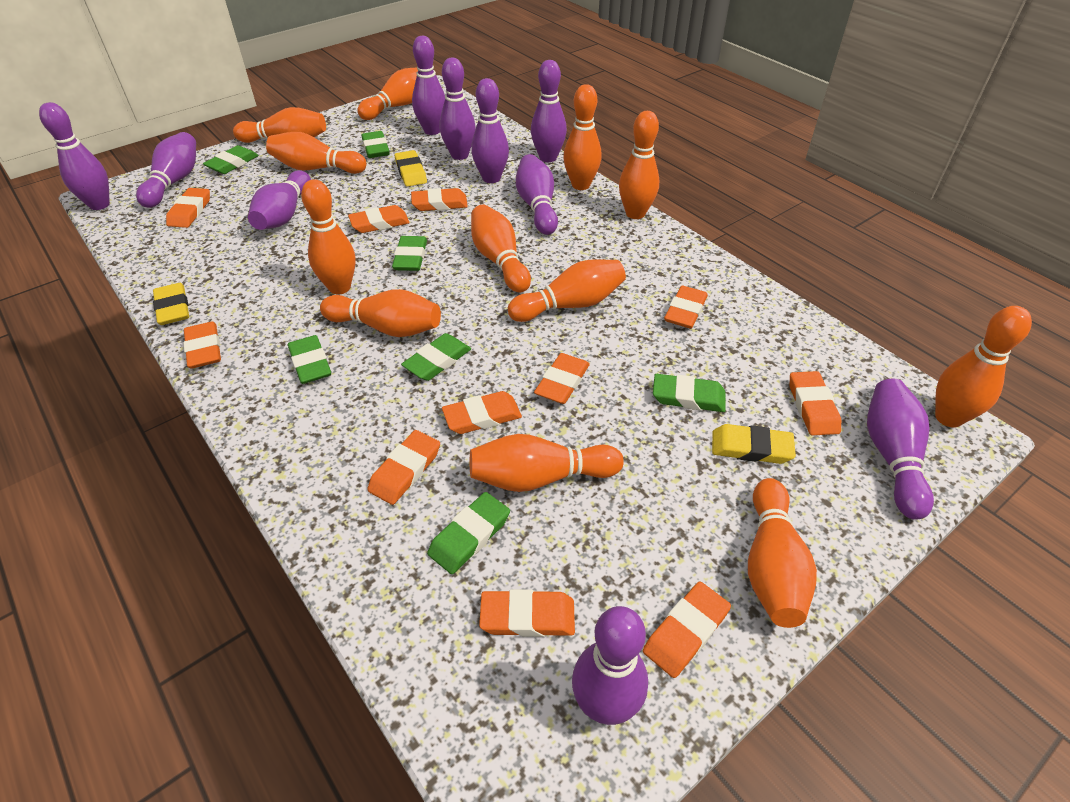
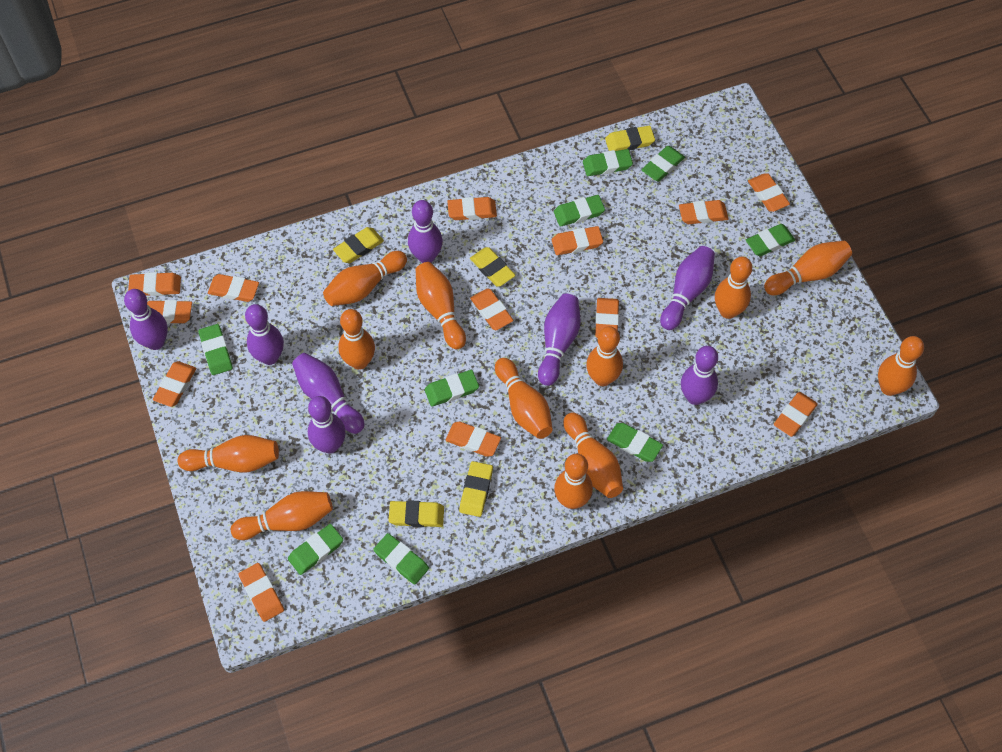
green eraser: [203,145,259,174] [288,335,331,384] [362,131,390,158] [392,236,427,271] [401,333,471,381] [427,492,510,574] [653,374,726,412] = 7 -> [198,324,233,375] [288,524,343,575] [373,533,429,585] [425,370,479,407] [554,195,605,226] [583,149,633,176] [607,423,663,462] [642,146,685,182] [746,224,795,256] = 9
orange eraser: [166,188,210,228] [183,322,221,368] [348,205,410,233] [367,430,440,505] [411,188,468,211] [442,391,522,434] [479,589,575,637] [534,353,590,404] [643,582,731,678] [664,286,708,329] [790,371,841,436] = 11 -> [128,272,181,296] [147,300,192,324] [153,361,196,407] [208,274,259,302] [238,563,284,622] [445,422,501,457] [447,197,497,220] [470,288,514,330] [552,226,603,255] [595,298,619,337] [679,200,729,224] [748,173,790,212] [774,392,818,437] = 13
purple bowling pin: [39,102,110,210] [136,132,196,208] [248,170,311,230] [412,36,445,135] [440,58,476,160] [471,78,509,183] [516,154,558,235] [531,60,567,162] [572,606,648,725] [867,379,934,519] = 10 -> [124,289,168,350] [245,304,284,365] [292,353,365,434] [308,396,346,454] [408,200,443,263] [538,294,581,386] [660,246,715,330] [681,346,718,405] = 8
yellow eraser: [153,283,189,325] [395,150,427,187] [712,424,796,464] = 3 -> [333,227,384,263] [388,500,444,527] [459,461,493,517] [470,247,516,287] [605,126,655,151] = 5

